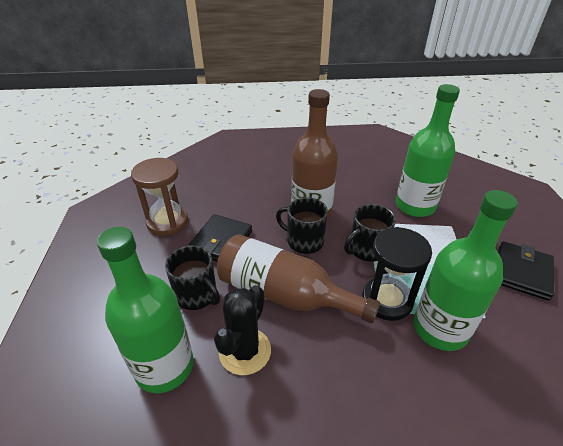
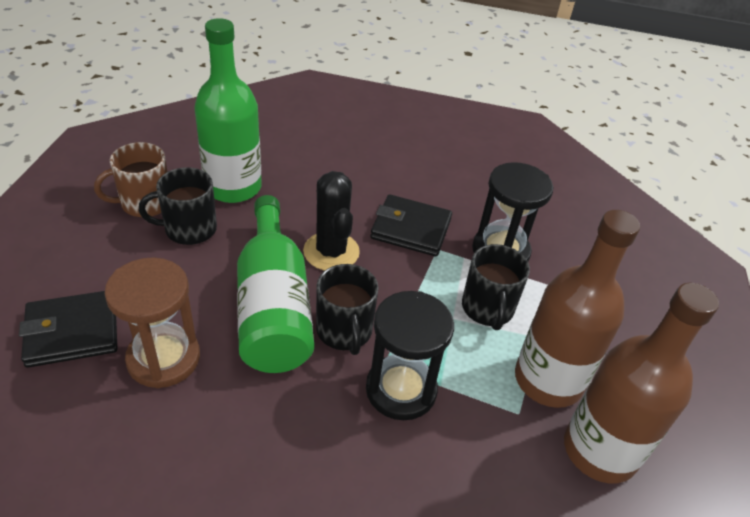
black hourglass: [363,227,432,321] = 1 -> [366,291,454,420] [472,162,553,261] = 2
brown mug: none = 0 -> [94,142,167,217] = 1
green bottle: [97,227,194,393] [396,84,460,217] [414,190,518,351] = 3 -> [194,18,262,203] [237,195,314,373] = 2

